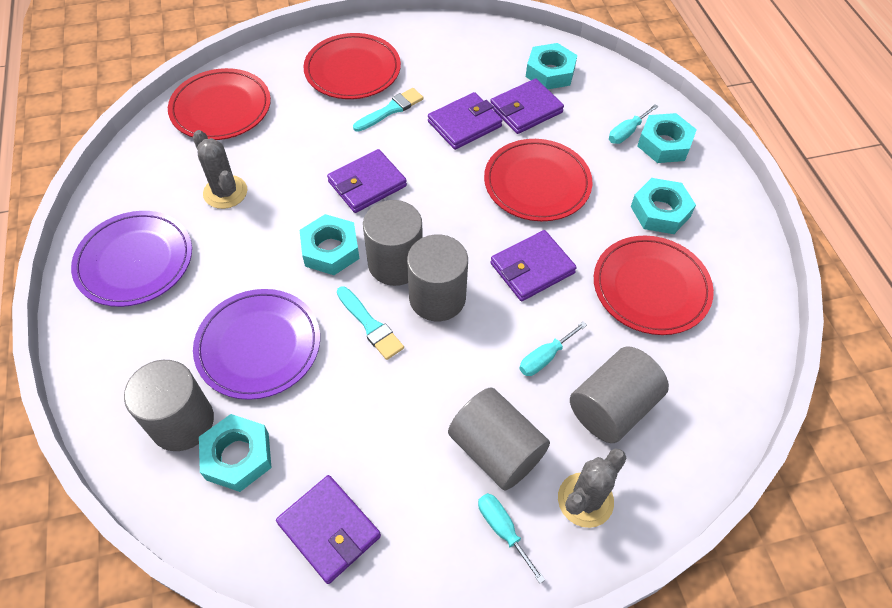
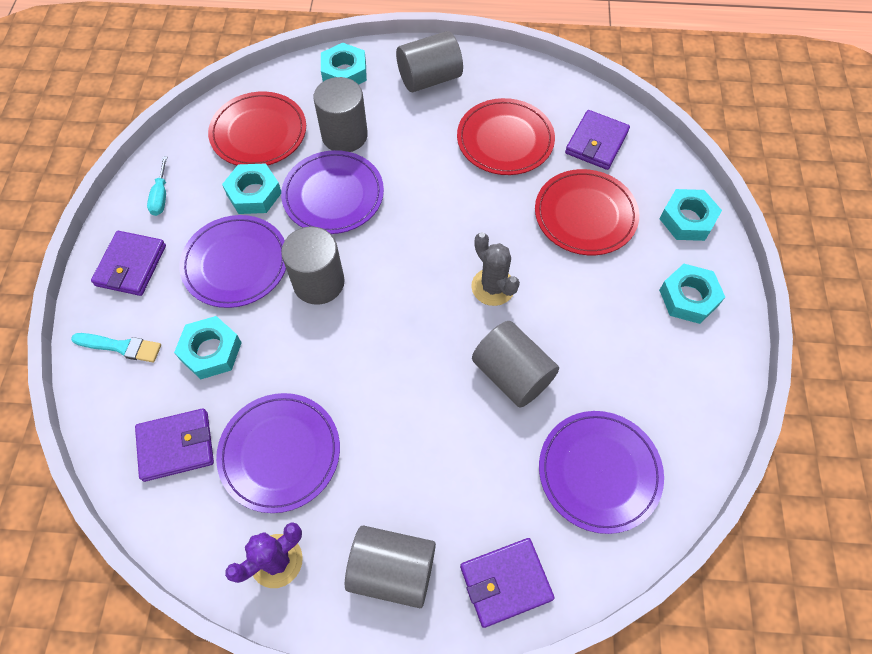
grey cactus: [193,130,247,209] [558,448,626,528] = 2 -> [471,232,520,306] = 1
purple cactus: none = 0 -> [225,522,303,588] = 1
purple plate: [71,211,192,307] [193,289,320,400] = 2 -> [179,215,286,308] [216,393,340,513] [281,150,384,234] [539,411,664,534] = 4
purple wallet: [276,475,381,584] [327,149,407,213] [428,92,502,150] [490,79,564,134] [490,230,577,301] = 5 -> [91,231,166,296] [135,408,214,482] [460,538,554,628] [565,110,630,170] = 4
red plate: [168,68,271,140] [303,33,401,99] [484,139,592,221] [594,236,714,335] = 4 -> [208,91,306,166] [457,98,555,175] [535,169,639,255] = 3
turquoise brush: [337,286,404,360] [353,88,424,132] = 2 -> [71,333,161,362] = 1
turquoise screwdriver: [478,493,545,584] [519,321,587,376] [609,104,659,144] = 3 -> [147,156,167,216] = 1

